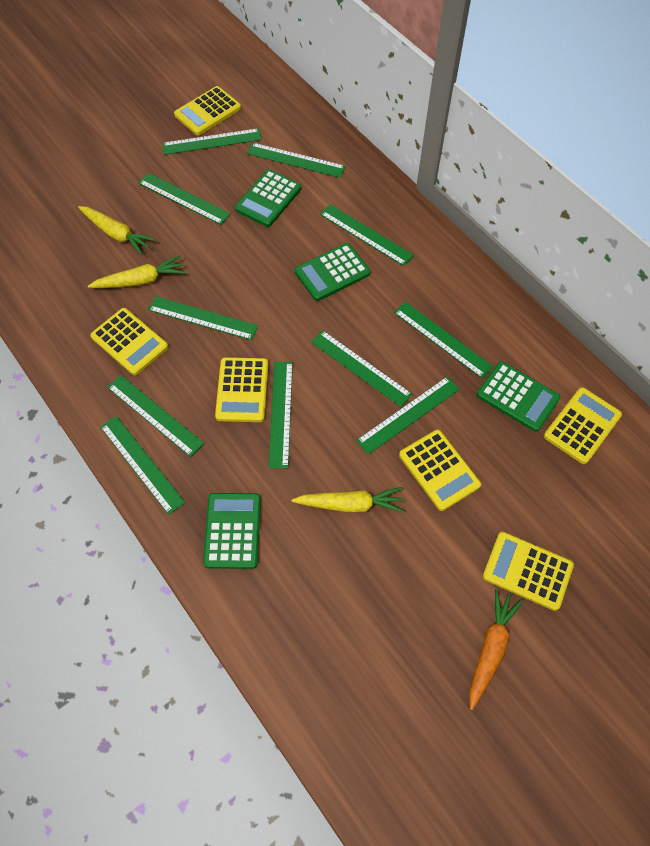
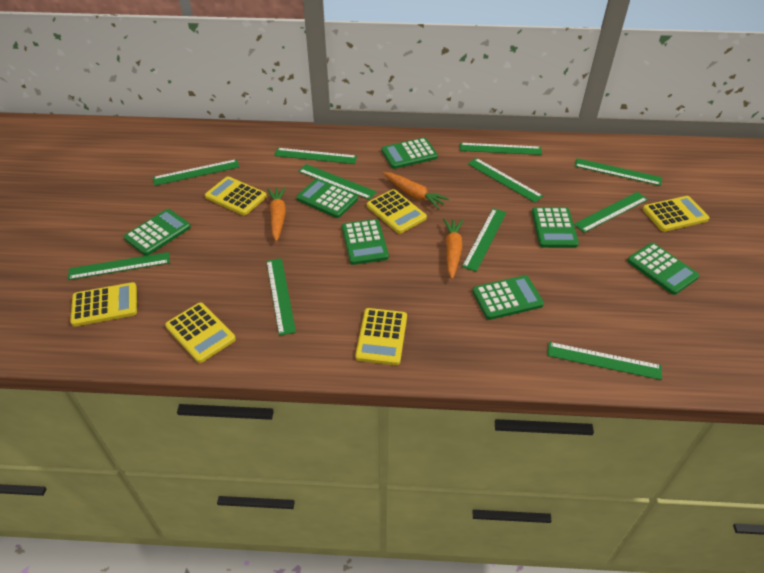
green calculator: [203,493,261,569] [235,170,301,227] [295,243,370,301] [477,361,561,432] = 4 -> [124,209,191,256] [296,178,358,218] [342,219,389,265] [382,138,438,169] [472,275,544,320] [532,207,579,248] [627,243,699,295] = 7
orange carrot: [469,589,523,710] = 1 -> [267,187,286,242] [383,172,449,209] [443,218,463,279] = 3
yellow carrot: [78,206,156,255] [88,255,186,288] [291,487,404,513] = 3 -> none = 0

